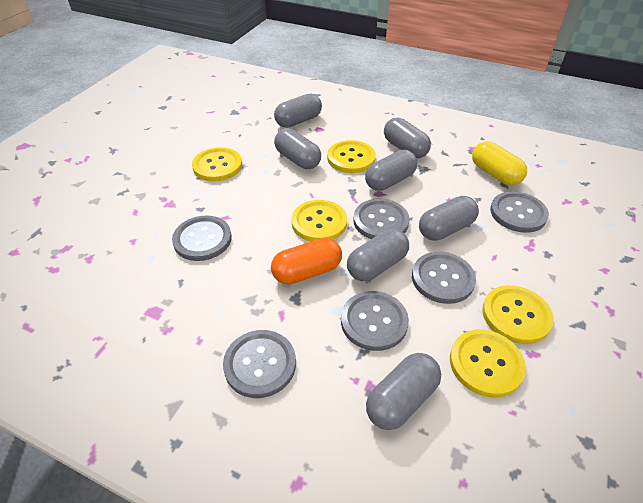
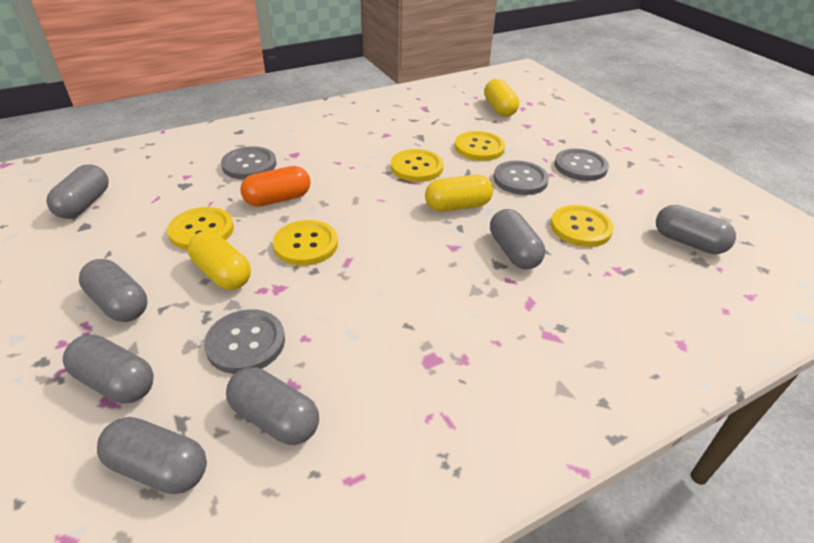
grey button: [172,216,232,261] [223,330,296,398] [341,291,409,351] [353,199,410,239] [412,252,476,304] [490,191,549,233] = 6 -> [204,309,285,374] [221,146,277,180] [493,161,549,195] [554,148,609,181] = 4
yellow capsule: [472,141,527,185] = 1 -> [188,231,251,290] [425,175,493,212] [484,79,519,117] = 3

